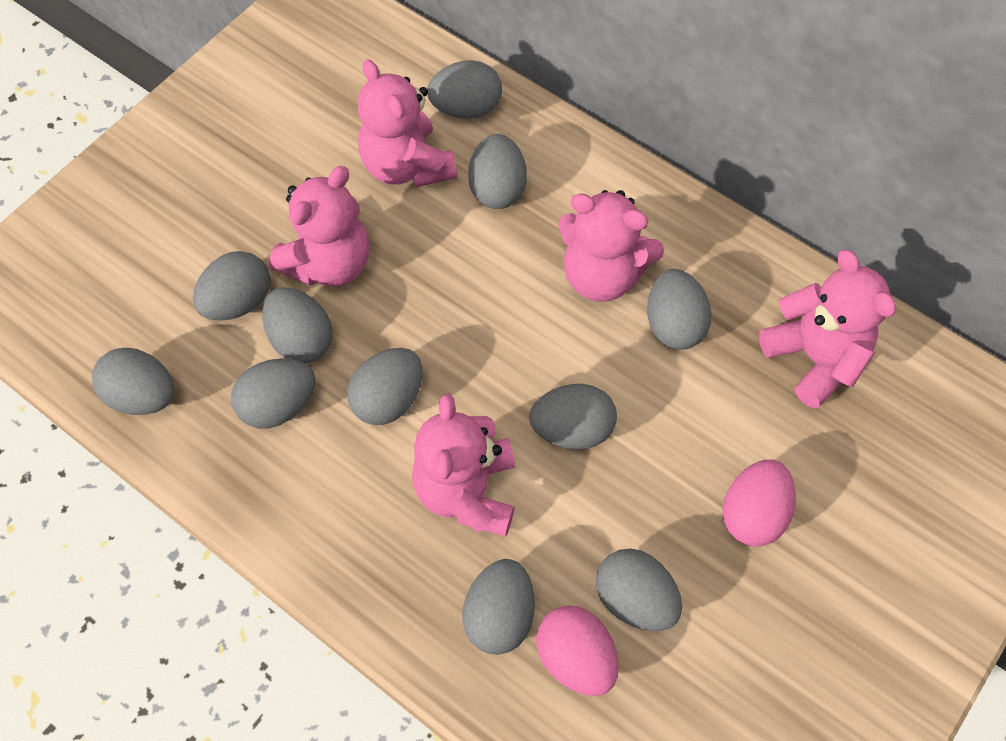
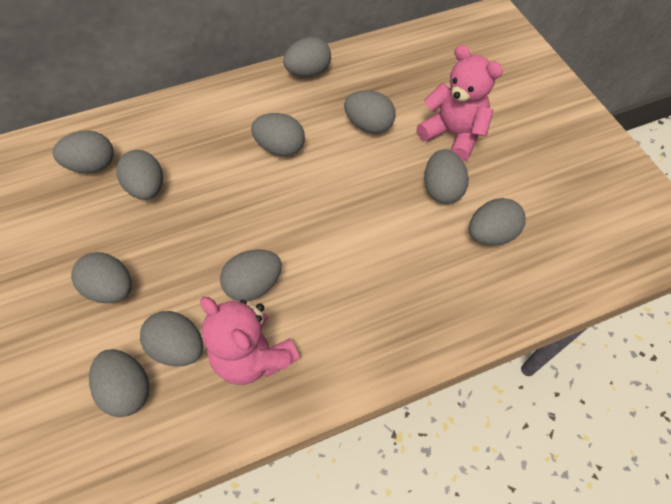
pink egg: [536,606,619,696] [722,460,796,546] = 2 -> none = 0
pink teddy bear: [269,166,369,287] [358,59,457,187] [412,394,515,536] [558,190,664,302] [759,249,896,409] = 5 -> [200,297,300,385] [417,45,503,161] = 2

